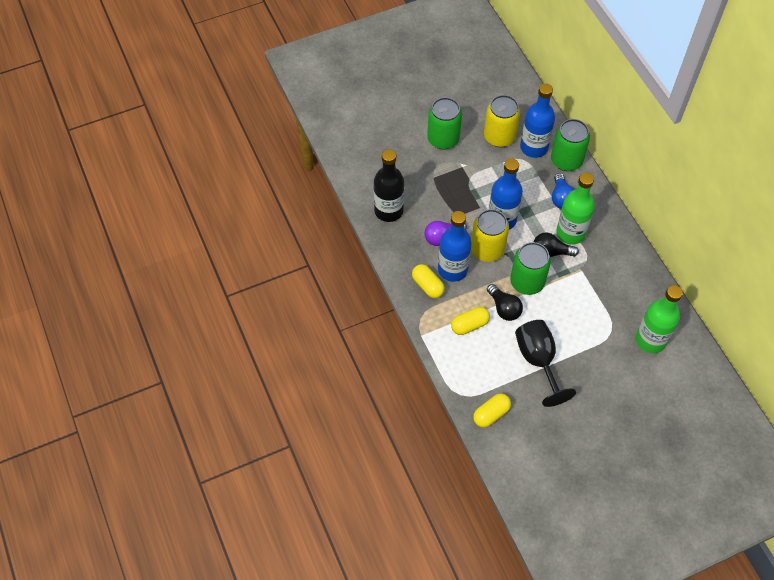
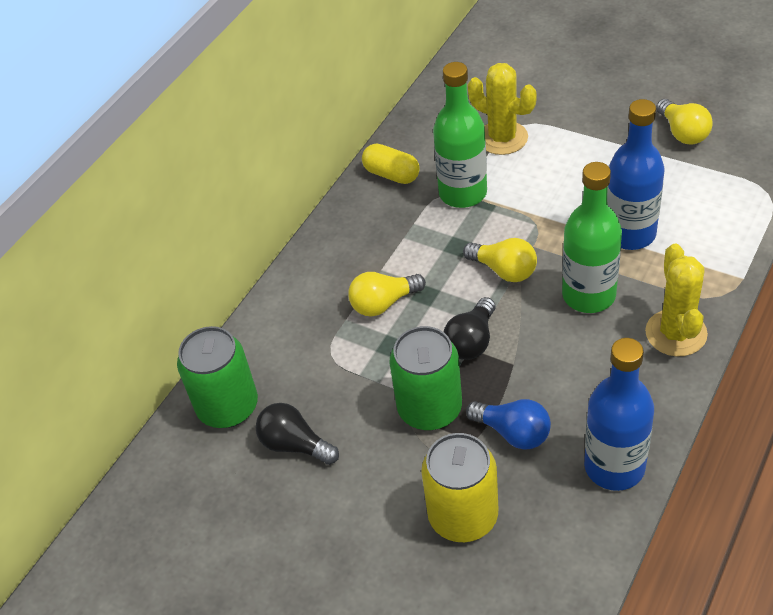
black bottle: [374,149,404,222] = 1 -> none = 0
black goblet: [515,320,576,407] = 1 -> none = 0
blue bottle: [438,211,472,282] [489,158,523,230] [520,83,555,158] = 3 -> [584,338,654,491] [607,99,665,250] = 2
green can: [427,97,462,150] [510,242,551,295] [551,119,590,171] = 3 -> [177,326,258,428] [389,326,462,430] = 2
purple light bulb: [424,221,467,246] = 1 -> none = 0
yellow cactus: none = 0 -> [467,63,537,155] [645,243,708,356] = 2
yellow can: [471,209,509,262] [484,95,520,147] = 2 -> [421,433,498,542] = 1
yellow capsule: [412,264,445,298] [451,307,490,335] [473,393,511,428] = 3 -> [362,143,420,184] = 1
yellow light bulb: none = 0 -> [348,272,426,316] [463,238,537,282] [656,99,712,145] = 3

